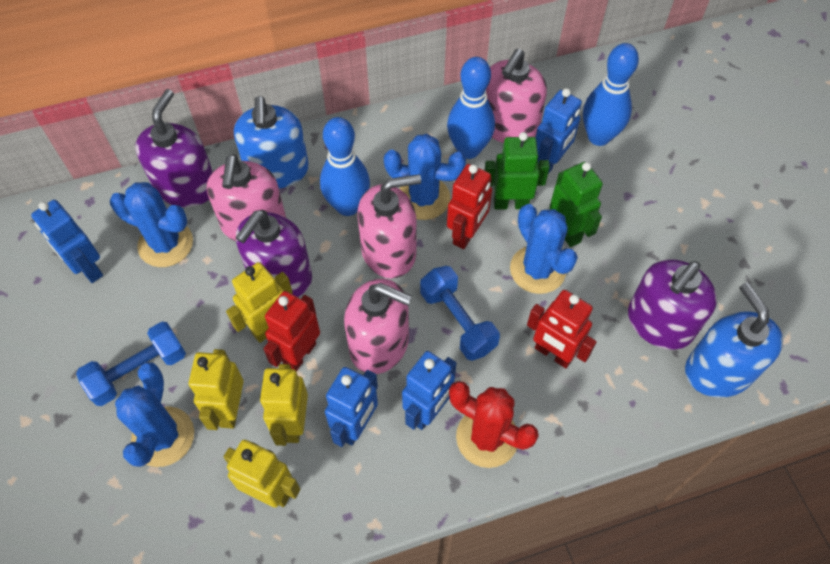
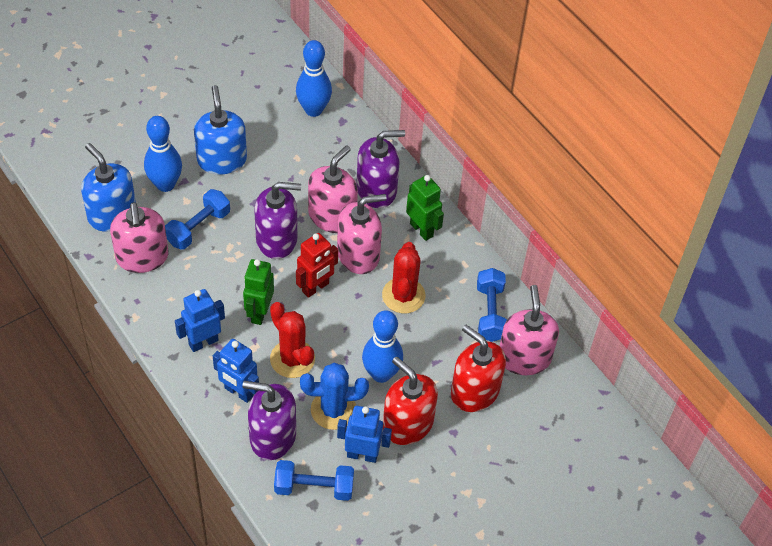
blue cactus: [110,182,193,267] [115,362,194,467] [384,134,466,220] [510,204,578,294] = 4 -> [300,363,369,430] = 1
blue dumbbell: [76,322,186,406] [420,266,500,361] = 2 -> [165,189,230,249] [274,460,354,501] [477,268,507,342] = 3
blue robot: [31,200,103,283] [325,367,378,447] [402,351,457,430] [535,88,582,174] = 4 -> [175,289,225,352] [213,339,259,403] [337,406,392,463] = 3
red cactus: [449,381,539,468] = 1 -> [270,302,315,378] [382,242,426,313] = 2
red robot: [264,291,320,371] [447,164,492,249] [527,290,597,368] = 3 -> [296,233,338,298] = 1
red soap dispenser: none = 0 -> [383,357,438,445] [451,325,506,412] = 2
yellow robot: [189,349,244,430] [223,440,300,508] [226,262,293,343] [260,364,308,446] = 4 -> none = 0

